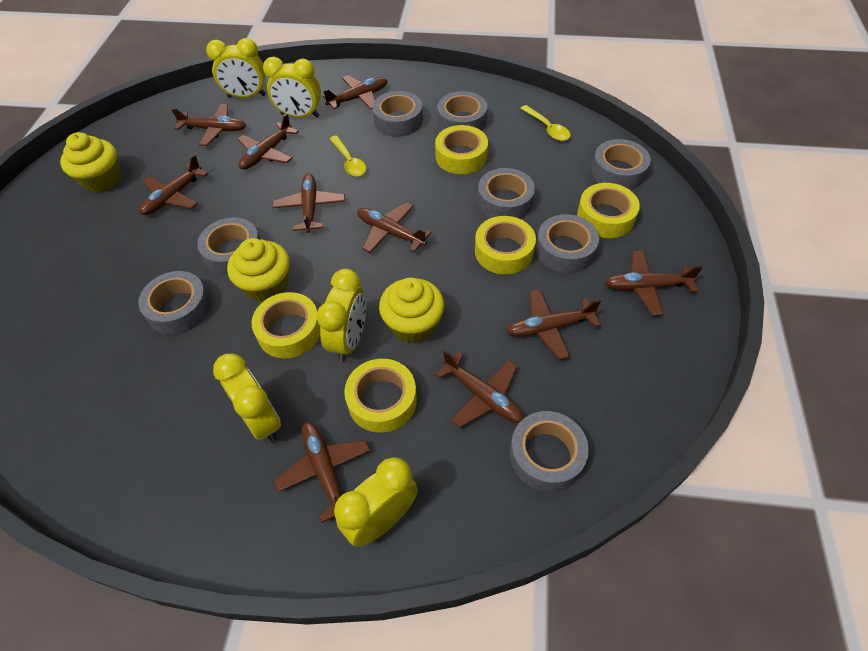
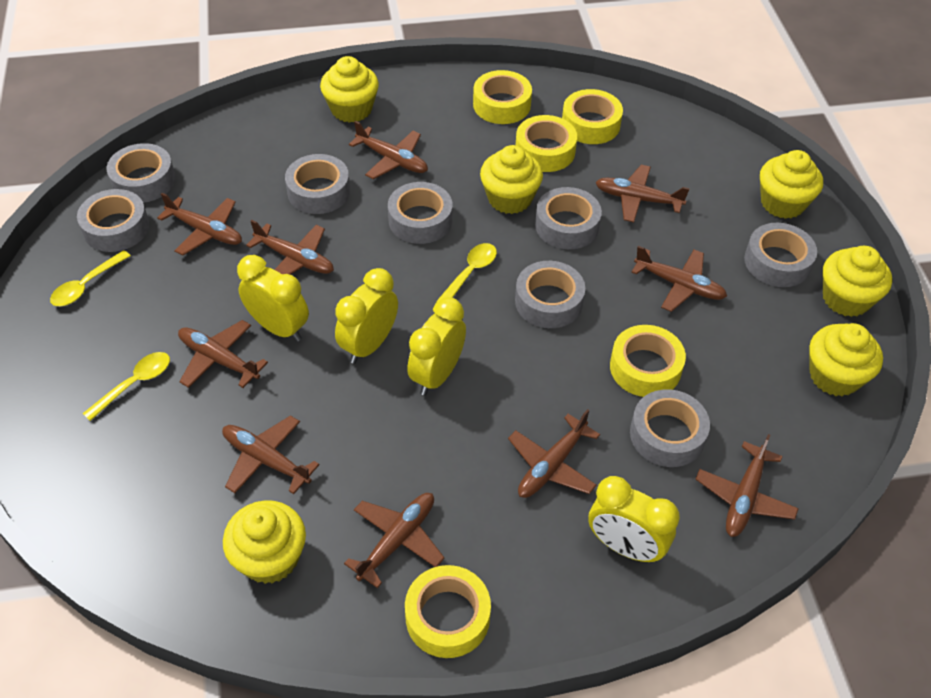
yellow clock: [206,38,266,98] [213,353,281,442] [263,57,321,118] [317,269,366,362] [334,457,418,547] = 5 -> [237,255,309,341] [335,268,398,364] [407,297,466,396] [588,476,680,563] = 4
yellow cupcake: [60,132,121,193] [227,238,290,302] [379,278,444,343] = 3 -> [223,500,306,584] [320,56,379,123] [480,145,543,214] [760,150,823,219] [809,323,883,397] [823,246,892,317] = 6
yellow spoon: [330,135,366,177] [520,105,570,141] = 2 -> [50,250,131,306] [82,352,170,421] [436,243,497,303] = 3

